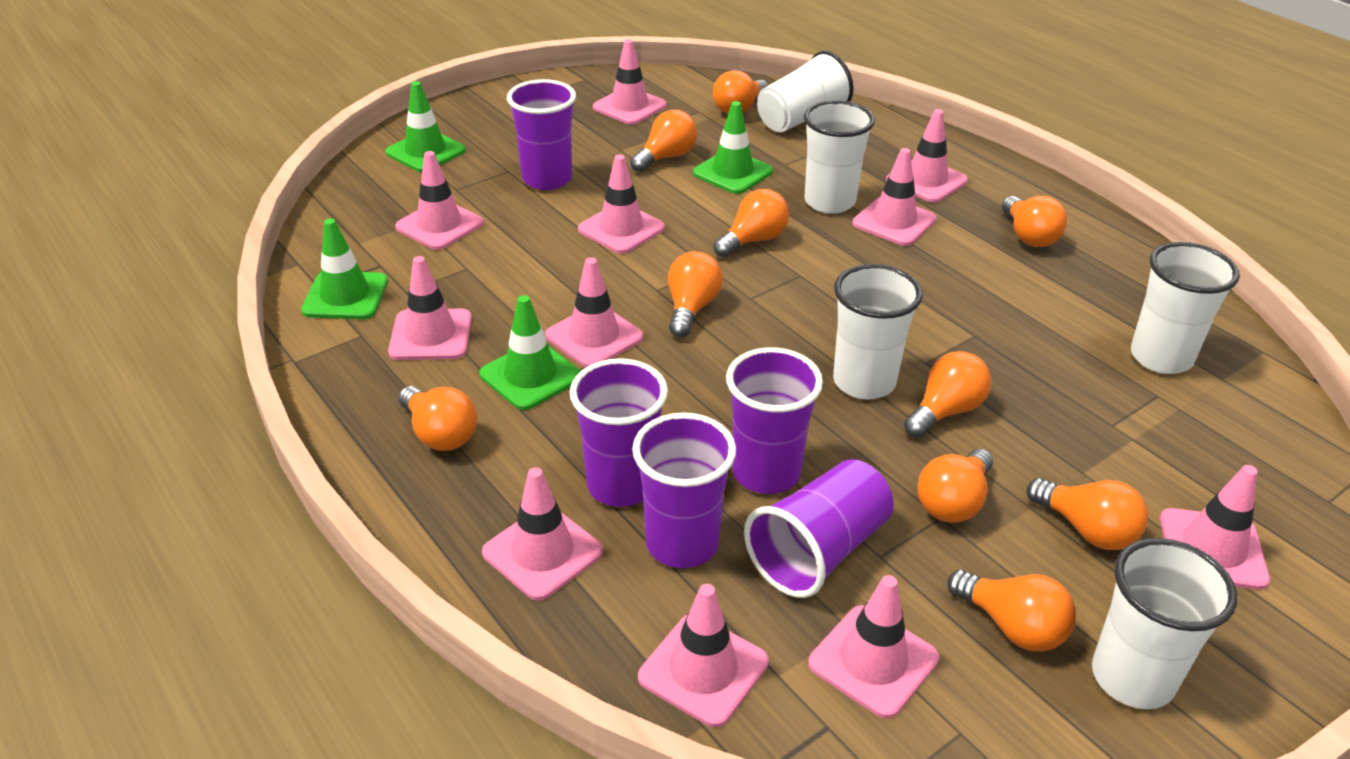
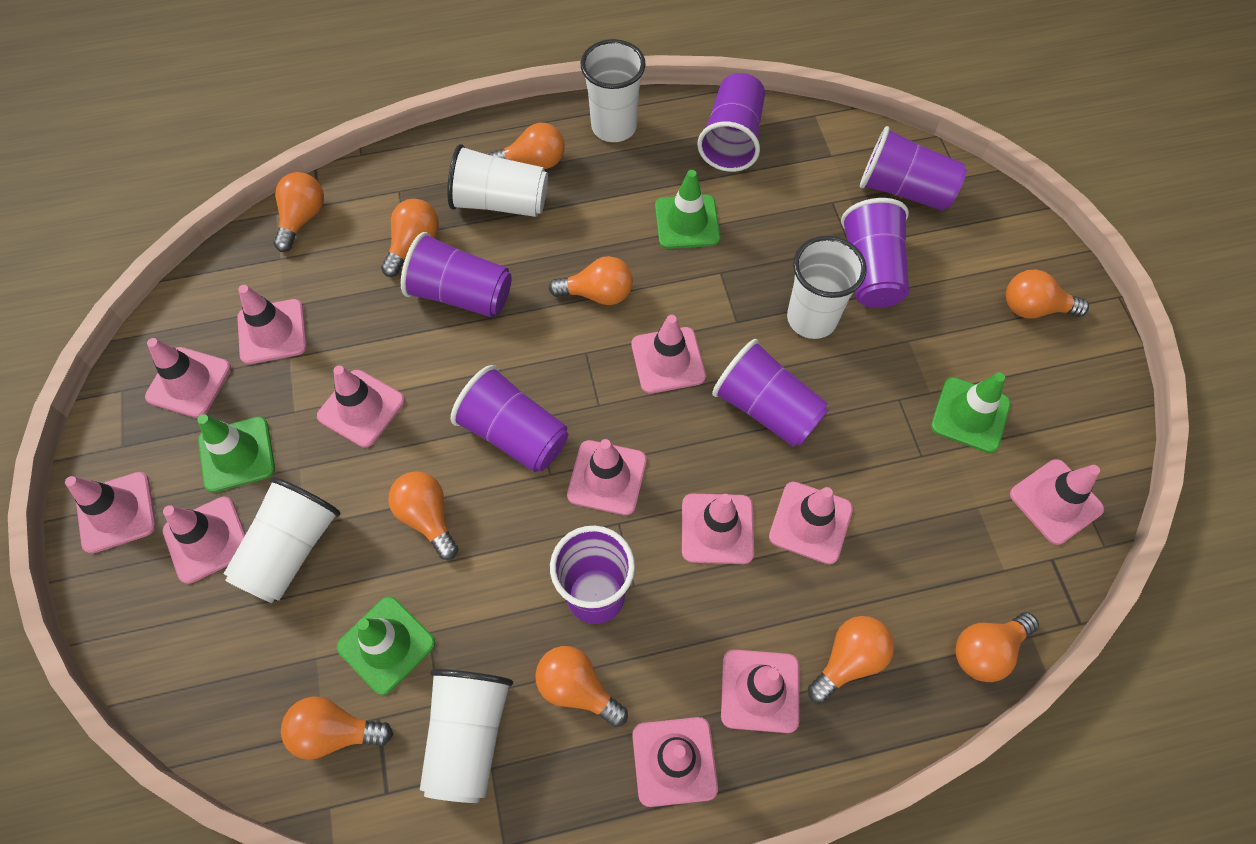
pink traffic cone: [388,256,472,360] [395,151,483,250] [482,467,603,601] [545,258,643,367] [578,155,665,254] [593,39,667,125] [638,584,769,727] [808,575,939,718] [852,148,936,246] [886,109,968,203] [1160,465,1270,590] = 11 -> [65,472,156,554] [145,338,231,418] [163,497,246,584] [237,285,307,364] [317,366,405,448] [567,439,647,515] [632,315,706,393] [632,717,718,807] [682,494,754,564] [721,649,799,733] [769,482,853,565] [1010,459,1104,545] = 12
purple cup: [507,79,576,190] [570,358,668,507] [632,412,736,568] [726,347,823,494] [744,459,894,598] = 5 -> [401,232,512,317] [451,365,568,472] [550,526,635,624] [697,73,765,172] [712,339,829,447] [841,198,909,308] [860,126,967,211] = 7

